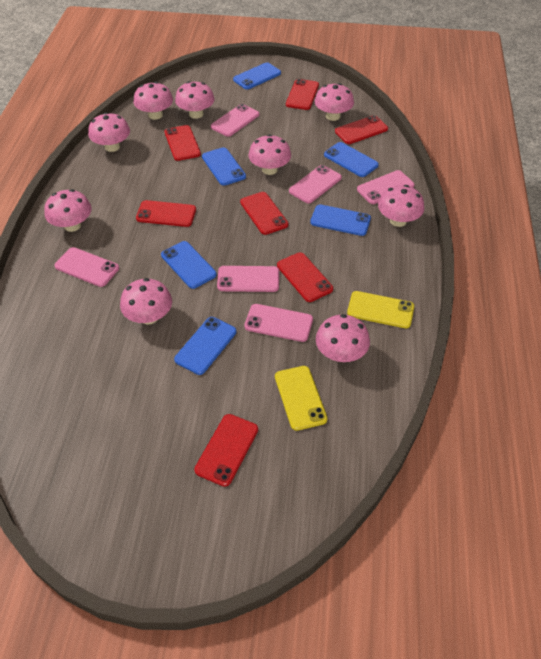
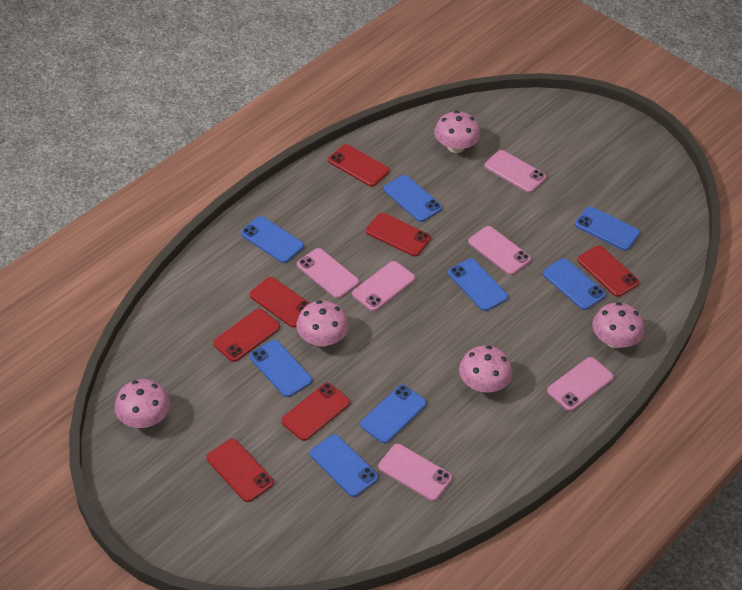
blue phone: [161,241,217,289] [174,317,236,375] [202,147,246,186] [233,62,281,89] [310,204,371,236] [324,142,379,177] = 6 -> [241,216,304,263] [250,340,312,397] [310,434,378,497] [360,385,427,444] [383,175,442,222] [448,258,508,311] [542,258,606,310] [575,206,640,251] = 8
pink mushroom: [44,189,91,232] [88,112,130,152] [120,278,172,325] [134,82,173,120] [175,81,215,119] [248,134,291,175] [315,83,354,121] [316,314,370,362] [378,185,424,227] = 9 -> [115,379,170,428] [296,300,349,347] [434,111,480,153] [459,346,512,392] [592,302,644,348] = 5
yellow phone: [275,366,327,431] [347,291,414,328] = 2 -> none = 0

